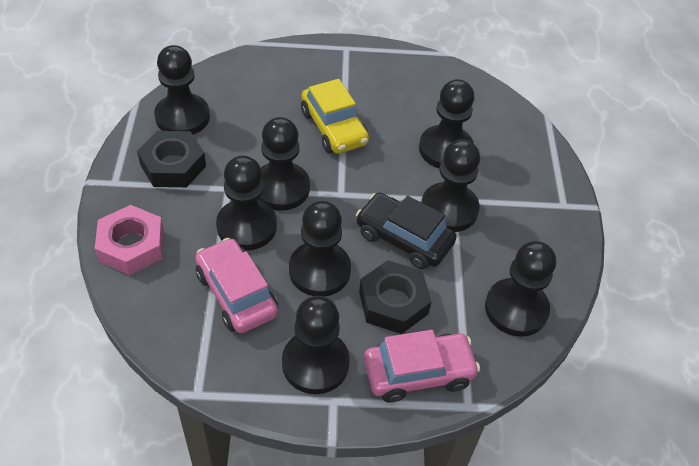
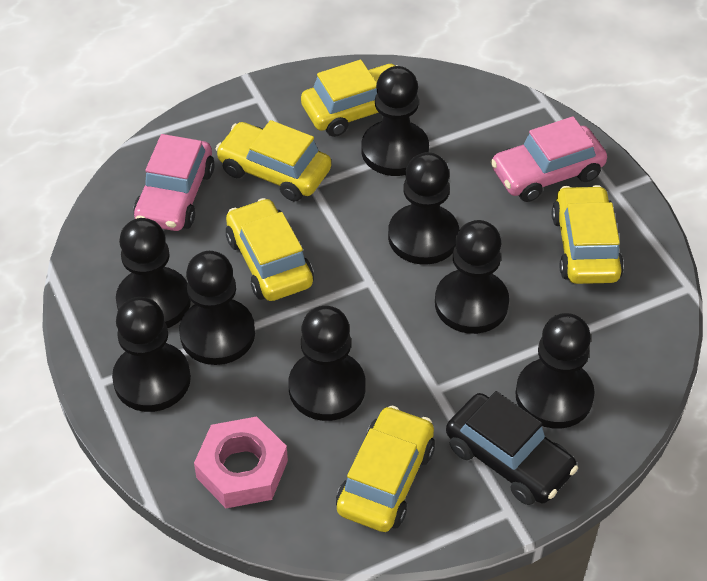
black nut: [137,131,206,187] [359,260,432,334] = 2 -> none = 0
yellow car: [301,79,369,154] = 1 -> [216,120,331,201] [226,198,314,301] [301,60,398,137] [336,405,435,532] [552,185,624,284] = 5

